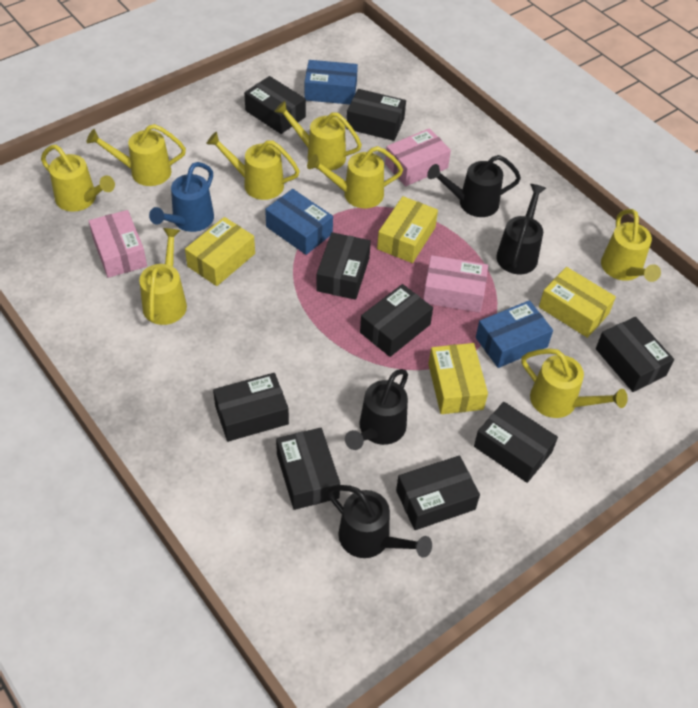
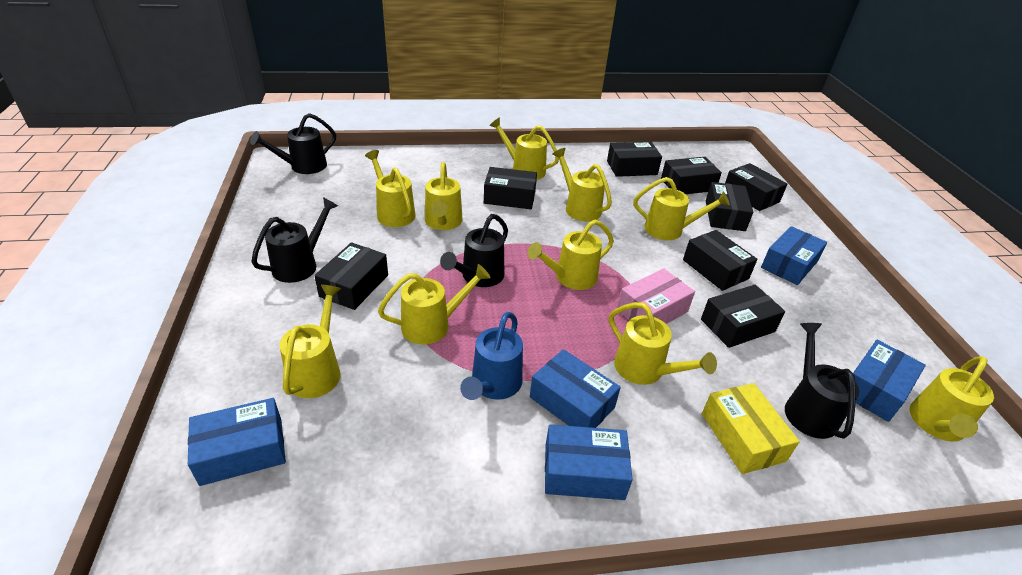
black box: [213,373,289,442] [244,76,306,134] [276,428,340,510] [316,232,371,300] [346,89,406,141] [360,284,433,357] [396,455,480,530] [474,402,558,483] [596,317,674,392] = 9 -> [314,242,388,310] [484,167,537,209] [607,142,662,177] [661,157,722,194] [683,230,757,291] [701,285,785,348] [706,182,753,231] [725,163,787,211] = 8
blue box: [265,189,333,255] [305,60,358,104] [476,300,553,368] = 3 -> [188,398,286,486] [530,349,621,428] [545,424,633,500] [761,226,827,285] [853,340,926,422] = 5
pink box: [89,210,147,278] [385,128,451,186] [423,255,488,313] = 3 -> [617,268,695,324] = 1
yellow box: [185,217,255,286] [377,196,438,263] [428,343,488,414] [539,267,616,338] = 4 -> [702,383,800,474] = 1
yellow watering can: [41,145,115,212] [87,124,186,186] [139,228,187,325] [206,132,300,200] [274,101,362,171] [307,146,403,208] [521,348,628,418] [601,209,661,282] = 8 -> [279,285,341,398] [365,150,416,227] [378,264,491,345] [425,162,463,230] [489,117,559,180] [527,220,614,290] [552,148,612,221] [609,302,717,385] [634,177,730,240] [909,356,994,442] = 10

